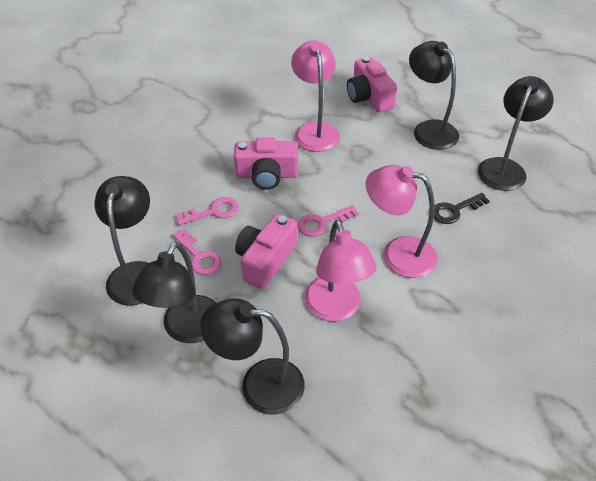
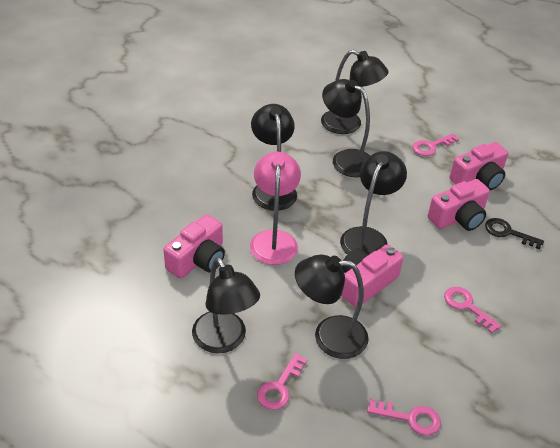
black lamp: [95,176,150,306] [132,242,216,343] [200,298,305,414] [409,41,459,150] [478,76,554,191] = 5 -> [192,257,260,353] [251,104,297,211] [295,255,369,359] [321,50,389,134] [322,79,370,177] [340,151,407,255] = 6
pink camera: [234,137,298,190] [235,214,297,289] [347,57,397,112] = 3 -> [163,214,225,278] [341,244,403,307] [428,179,490,231] [450,142,508,190] = 4
pink key: [173,229,221,275] [176,197,239,225] [297,205,359,237] = 3 -> [257,353,307,410] [367,399,441,436] [413,133,459,156] [444,287,501,333] = 4
pink lamp: [291,41,340,152] [304,220,377,322] [366,165,438,278] = 3 -> [250,152,301,265] = 1

